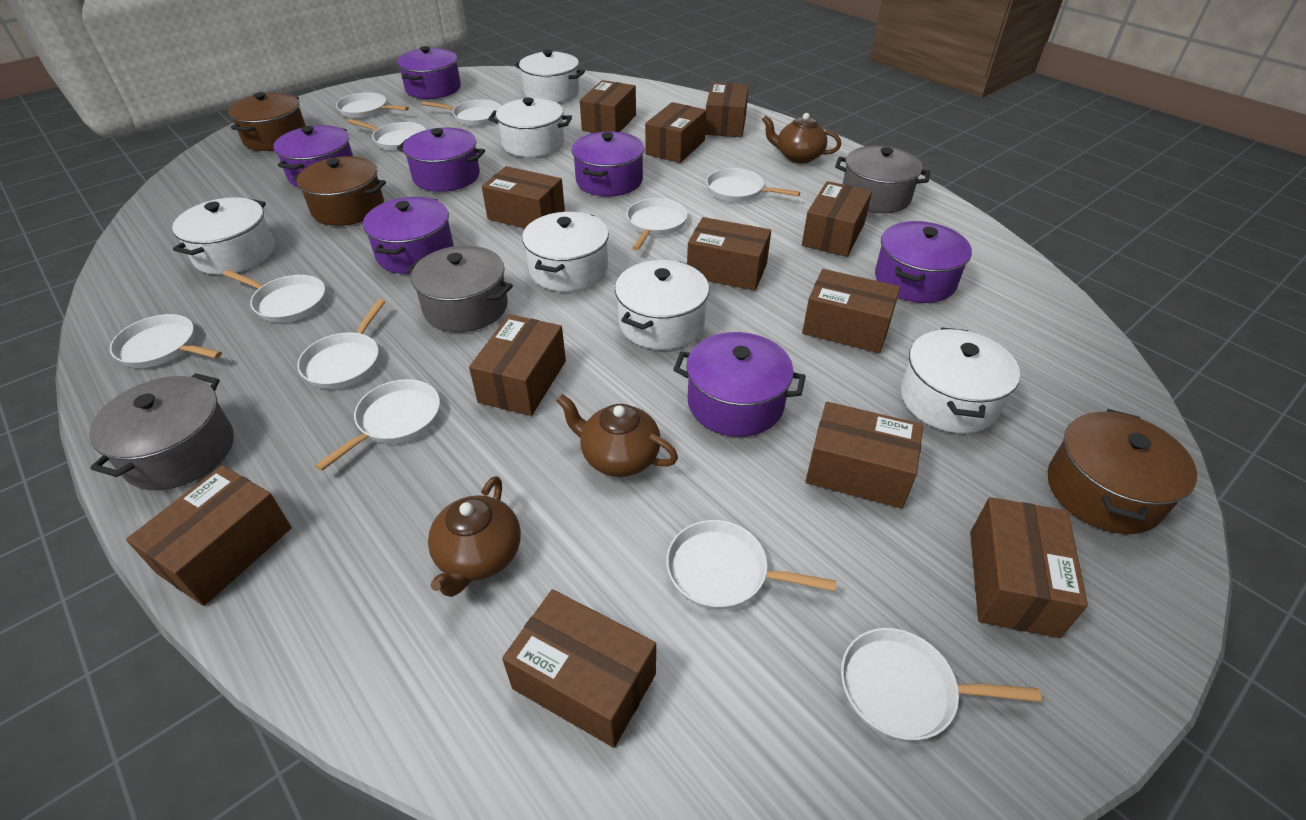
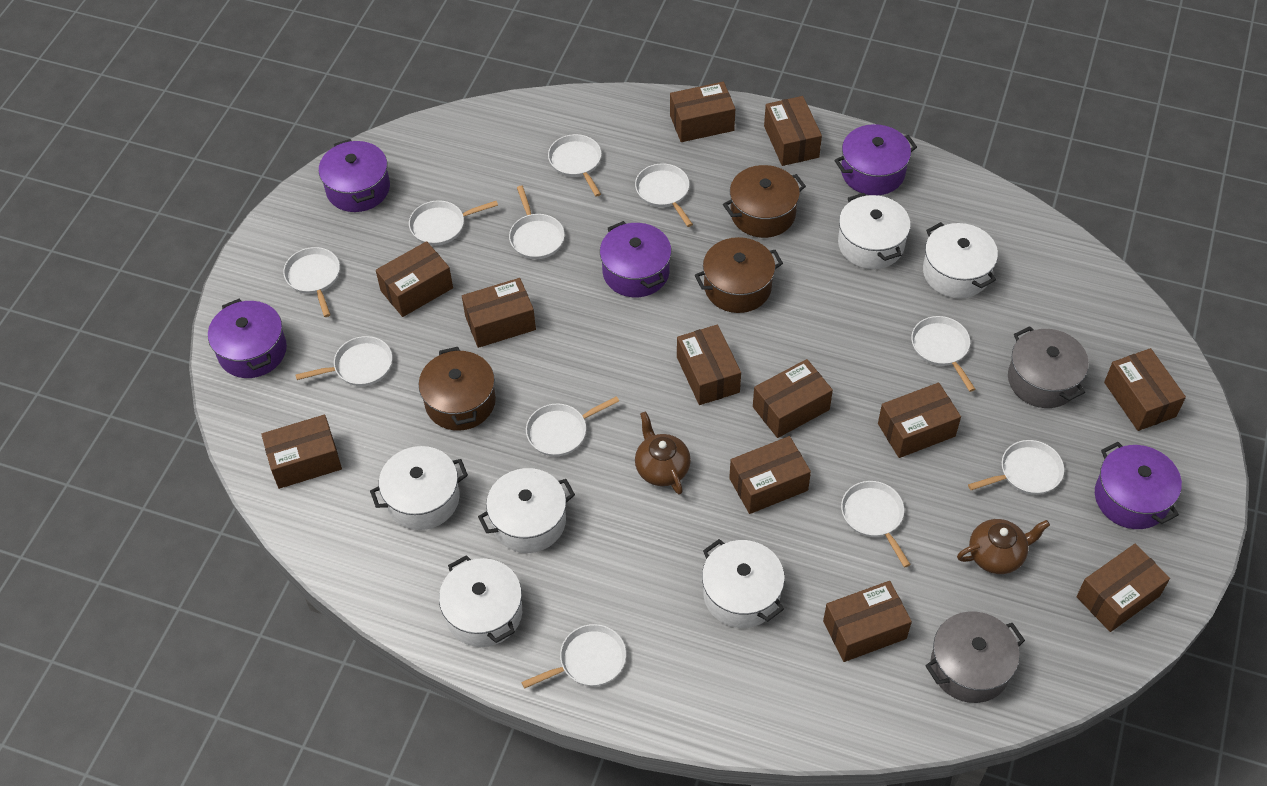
brown teapot: [428,476,521,597] [557,394,678,477] [762,113,841,164] = 3 -> [635,411,691,495] [957,519,1050,574] = 2
grey pot: [89,373,234,490] [407,245,513,332] [835,146,930,213] = 3 -> [925,611,1025,703] [1008,326,1089,408] = 2
purple pot: [273,125,353,188] [363,197,454,274] [397,46,461,99] [397,127,485,192] [572,131,644,197] [673,332,806,437] [875,221,972,303] = 7 -> [208,299,287,378] [319,139,390,212] [600,221,671,297] [835,124,917,195] [1095,442,1182,529] = 5

